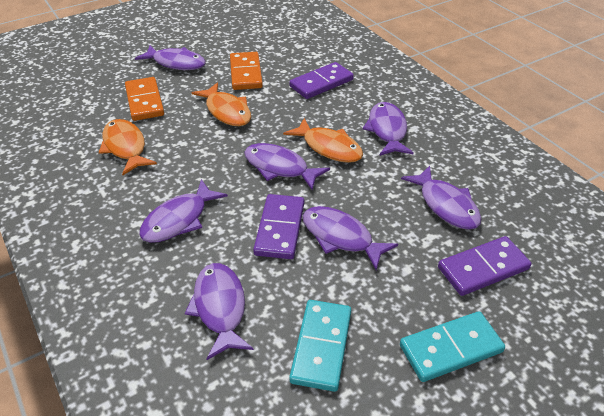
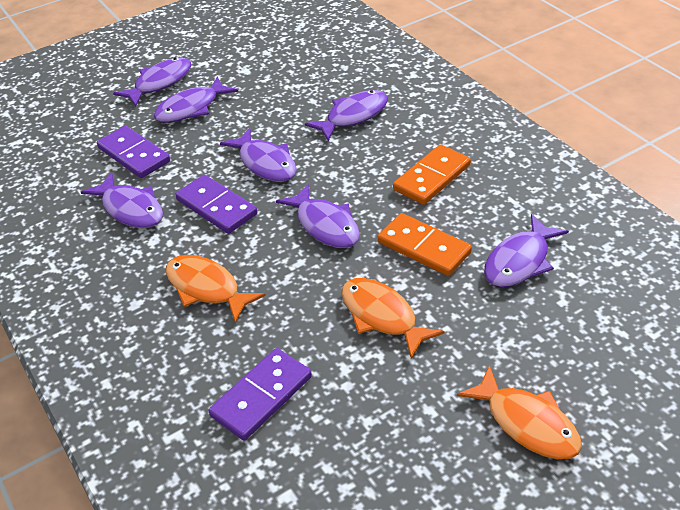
turquoise domino: [289,300,351,392] [400,311,505,382] = 2 -> none = 0

